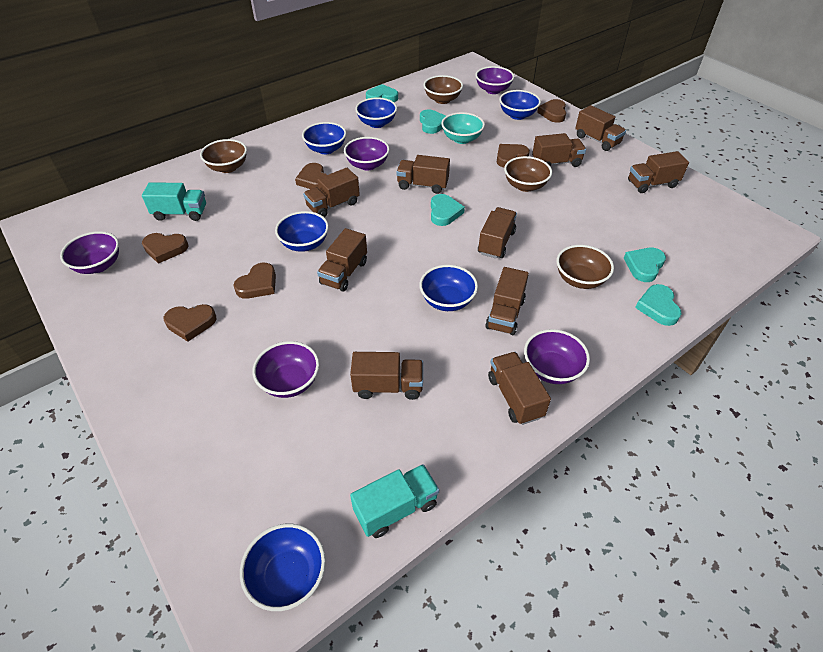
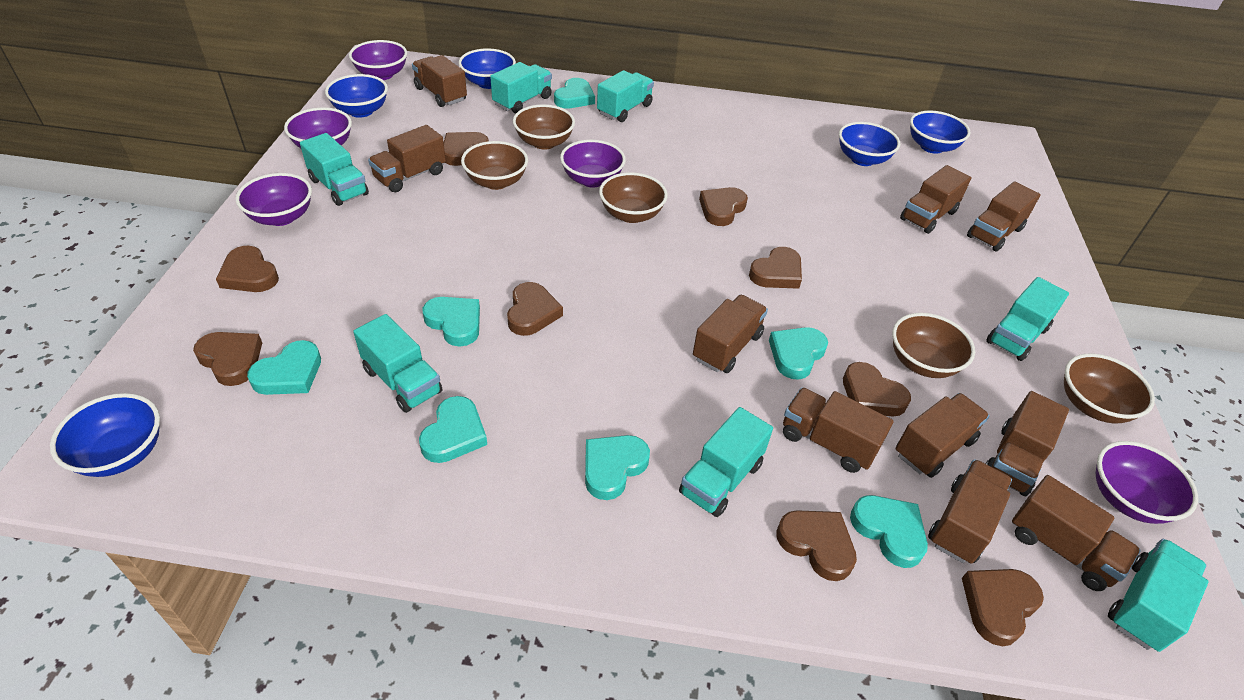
blue bowl: [240,524,326,611] [275,211,329,252] [302,122,346,154] [355,97,397,128] [419,265,478,311] [499,90,541,120] = 6 -> [50,393,160,477] [325,74,388,118] [459,48,516,89] [839,122,900,166] [910,110,971,154] = 5
brown bowl: [200,139,247,173] [423,75,463,104] [504,156,552,192] [556,245,614,289] = 4 -> [461,141,528,190] [513,104,575,150] [599,172,668,223] [892,313,975,378] [1064,354,1155,423] = 5
brown heart: [142,233,189,264] [163,304,217,342] [233,263,276,299] [295,163,327,189] [497,144,530,167] [537,99,566,123] = 6 -> [193,332,262,386] [216,246,279,292] [444,132,489,166] [507,282,563,336] [699,187,748,226] [749,247,802,289] [777,510,857,581] [843,362,911,416] [962,569,1044,646] = 9
turquoise bowl: [441,112,485,144] = 1 -> none = 0
turquoise heart: [366,84,398,102] [420,109,446,134] [431,194,465,226] [624,248,666,282] [635,284,682,326] = 5 -> [247,340,321,395] [419,396,487,463] [422,297,480,347] [554,78,595,109] [585,435,650,500] [769,327,828,380] [850,495,928,568] = 7
turquoise truck: [142,182,206,221] [350,464,439,538] = 2 -> [300,133,369,206] [353,314,442,413] [490,62,552,114] [597,70,654,122] [679,407,773,517] [986,277,1069,361] [1108,539,1208,652] = 7

